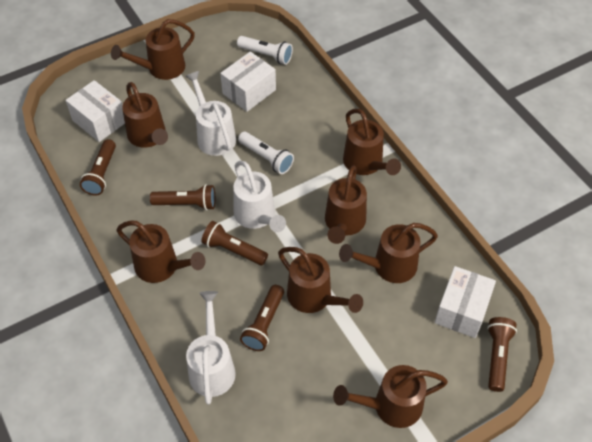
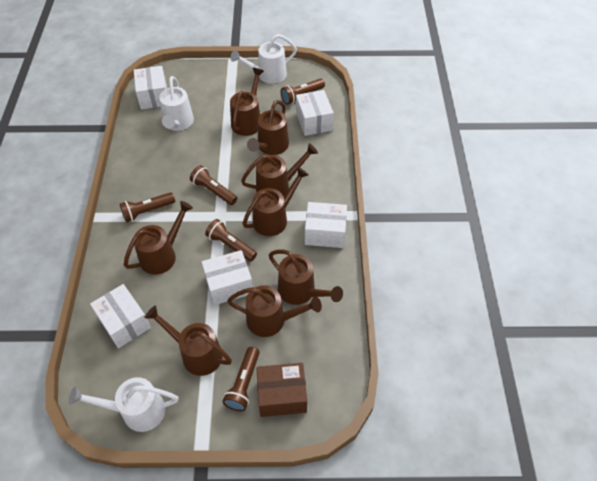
brown box: none = 0 -> [256,363,307,417] = 1
white box: [65,80,125,142] [220,52,276,112] [434,266,496,338] = 3 -> [90,284,151,348] [134,66,167,110] [202,250,253,305] [296,90,334,136] [305,202,347,248] = 5
white flashlight: [237,36,293,65] [238,132,294,174] = 2 -> none = 0

